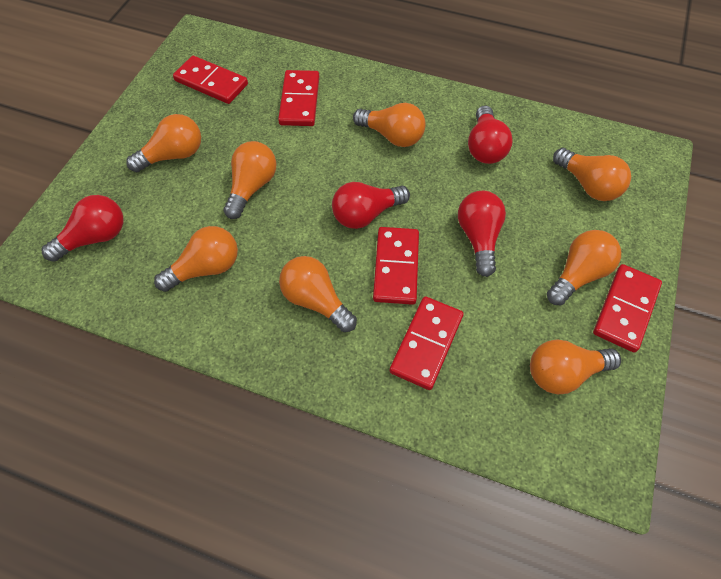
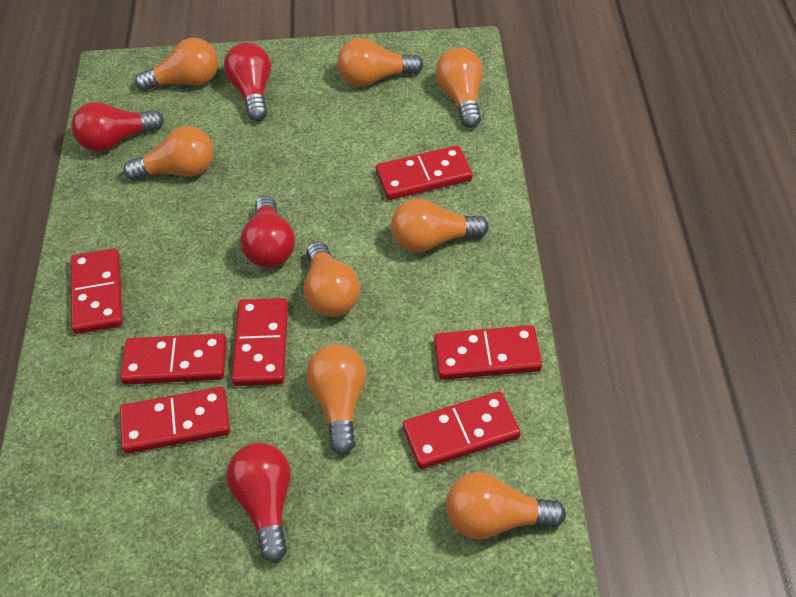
red domino: [173,56,248,104] [278,70,319,126] [373,227,419,305] [390,296,464,390] [593,264,662,352] = 5 -> [71,248,123,334] [120,333,227,385] [120,387,230,454] [232,298,288,386] [376,145,473,200] [403,391,521,469] [434,325,542,380] = 7

